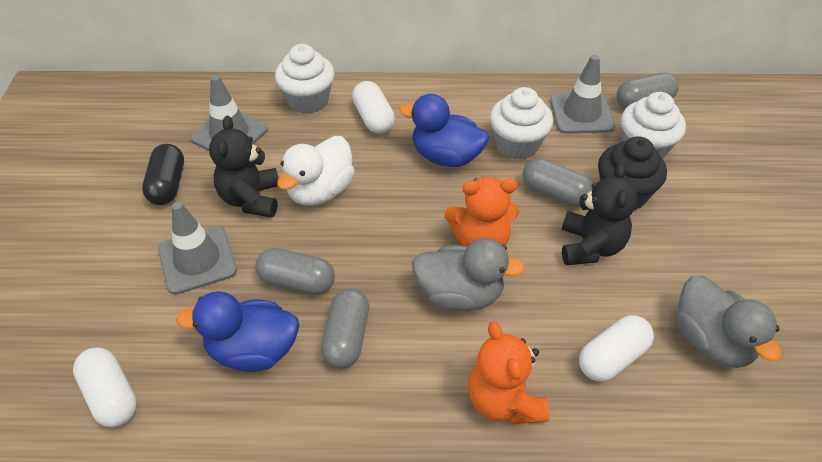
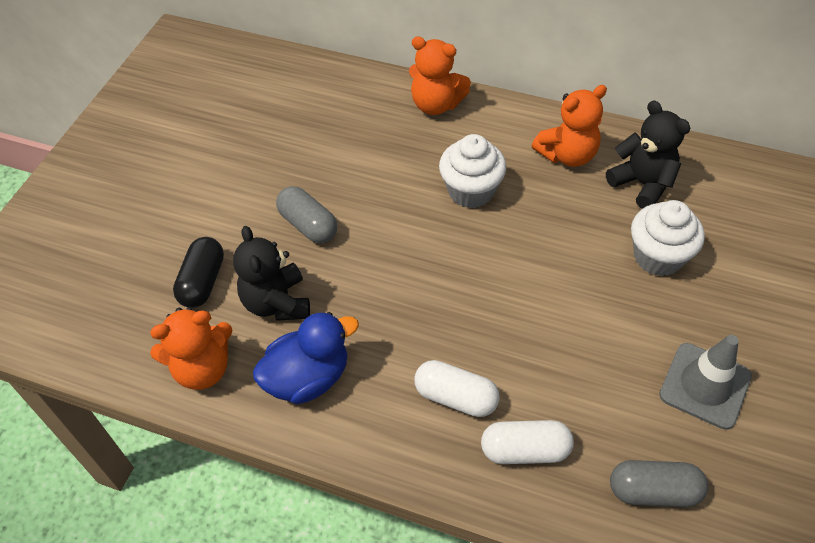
black cupcake: [598,136,667,210] = 1 -> none = 0
blue duck: [176,291,299,372] [399,94,489,167] = 2 -> [253,312,359,404] = 1
grey capsule: [255,248,335,295] [321,288,369,369] [523,159,593,207] [616,73,679,109] = 4 -> [276,186,337,243] [610,460,708,507] = 2
grey duck: [412,238,526,311] [676,276,782,368] = 2 -> none = 0
grey traffic cone: [158,202,237,295] [191,75,268,151] [550,55,615,134] = 3 -> [659,335,752,430] = 1
orange teddy bear: [445,177,519,247] [468,321,550,424] = 2 -> [150,308,233,390] [409,36,471,115] [531,85,607,167] = 3
white capsule: [73,348,137,427] [352,81,395,134] [579,315,654,382] = 3 -> [414,360,500,417] [481,420,574,464] = 2
white cupcake: [275,44,335,114] [490,87,553,160] [621,92,686,159] = 3 -> [439,134,506,208] [631,200,705,276] = 2
white duck: [277,136,355,206] = 1 -> none = 0

